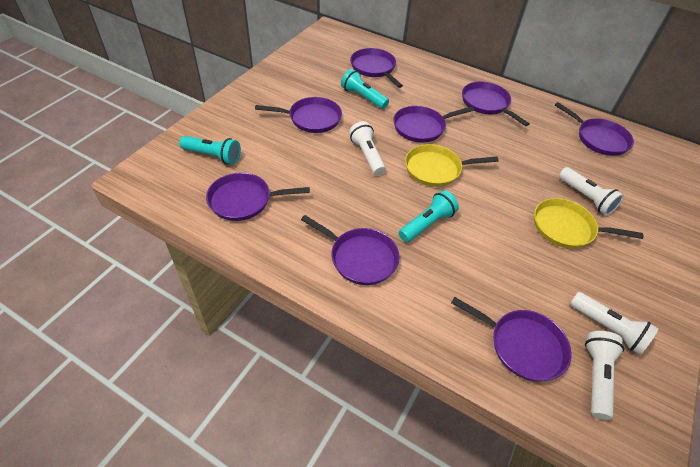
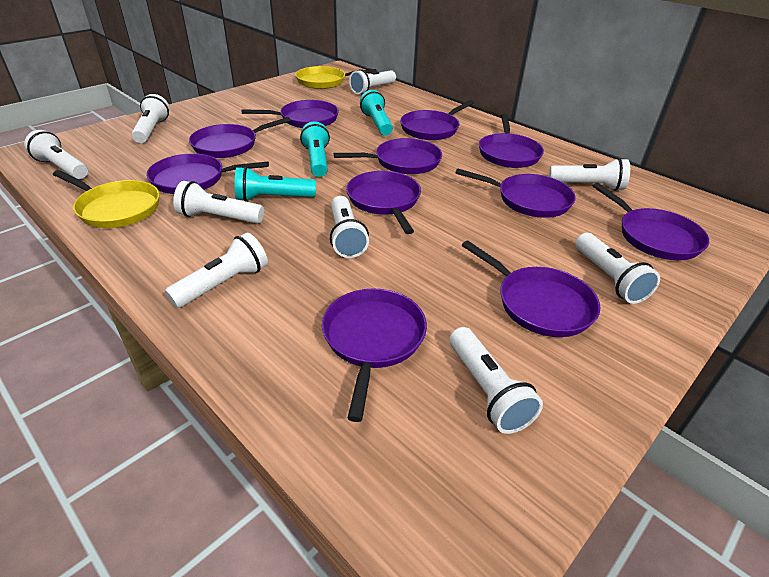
purple pan: [206,173,310,221] [255,97,342,133] [301,215,400,285] [350,48,403,88] [393,106,474,143] [451,297,571,382] [462,82,530,126] [555,102,634,156] = 8 -> [146,153,269,194] [189,117,291,158] [241,100,339,128] [322,288,427,422] [334,138,442,174] [346,171,421,234] [400,100,474,140] [455,168,576,218] [462,241,600,337] [479,114,544,168] [592,183,709,260] = 11
white flashlight: [349,121,386,175] [559,167,624,215] [570,292,659,355] [585,331,624,420] = 4 -> [24,130,88,179] [131,94,170,143] [165,233,268,308] [173,181,264,224] [330,196,369,258] [349,69,396,94] [449,327,543,434] [549,158,630,191] [575,233,660,304] = 9

